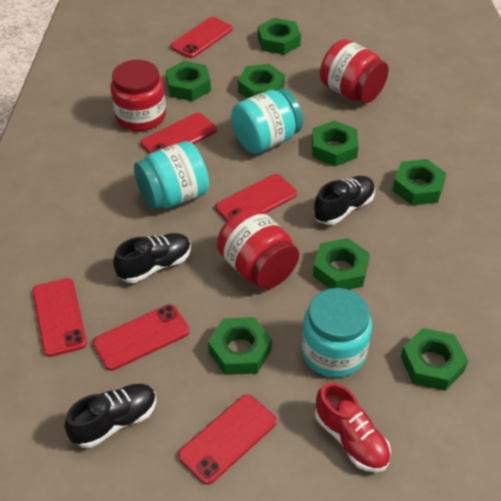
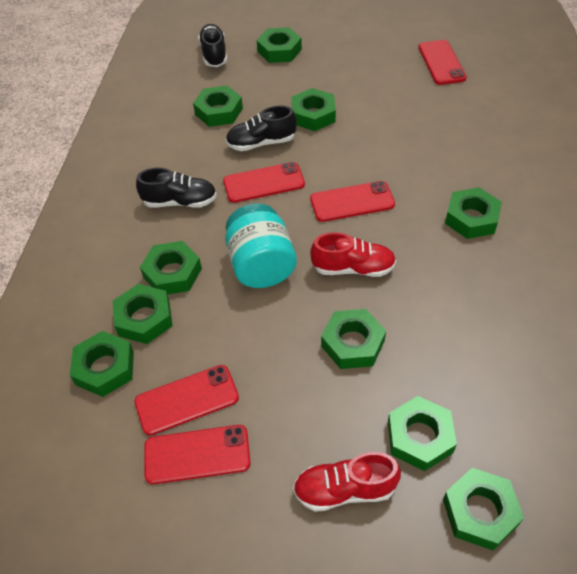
green nut: [166,61,211,101] [208,317,272,375] [238,64,285,98] [258,18,301,55] [312,121,359,166] [313,238,370,290] [392,159,447,205] [401,328,468,391] = 8 -> [70,331,134,397] [113,284,172,344] [140,241,202,295] [193,86,243,127] [257,27,302,63] [292,88,336,131] [321,309,386,369] [388,396,457,471] [443,468,524,550] [445,187,502,239] = 10
red jar: [111,60,166,131] [217,207,299,290] [320,39,389,103] = 3 -> none = 0
red phone: [33,278,87,357] [93,304,189,371] [141,113,217,154] [170,17,233,58] [178,394,277,485] [216,174,297,221] = 6 -> [134,365,239,436] [144,425,251,484] [223,162,305,203] [310,181,395,222] [418,40,467,85] = 5
red shoe: [315,382,391,473] = 1 -> [293,452,401,512] [310,232,396,277] = 2
turquoise jar: [134,141,209,210] [231,88,303,154] [302,288,372,377] = 3 -> [225,203,297,288] = 1

